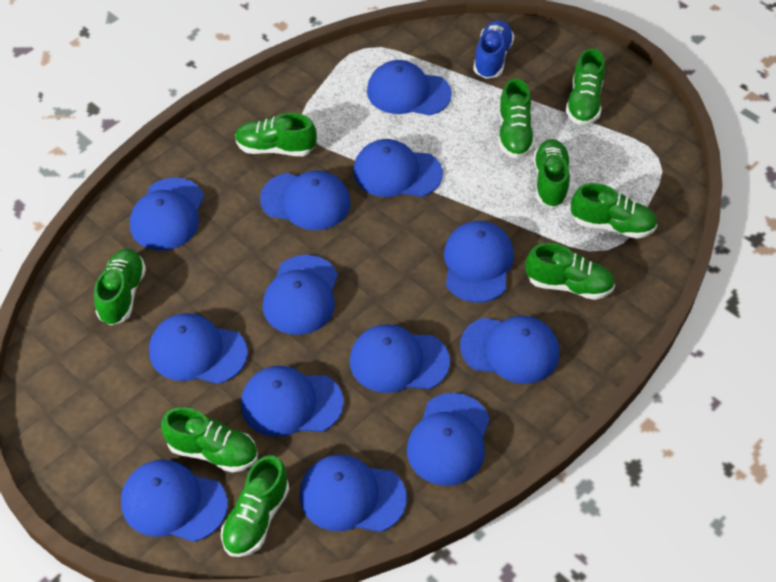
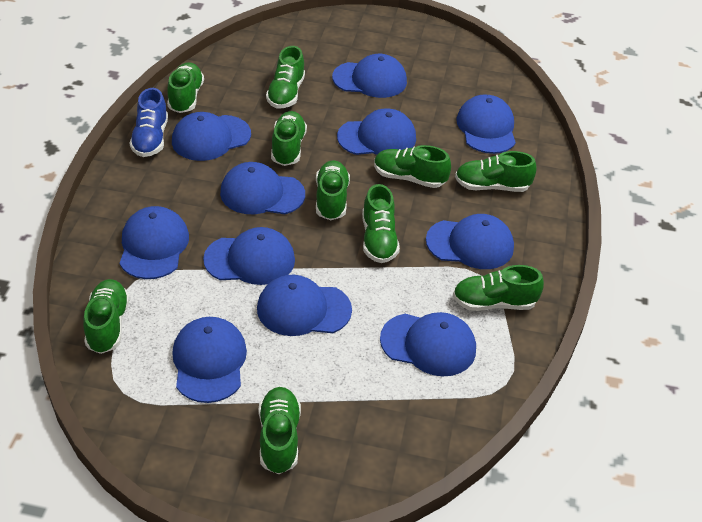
blue cap: [121,460,228,542] [130,178,204,251] [149,313,248,384] [241,366,344,437] [260,170,351,230] [263,255,338,335] [299,455,407,532] [350,324,450,393] [353,139,443,197] [367,60,452,115] [407,393,490,486] [444,221,514,303] [460,316,559,384] = 13 -> [120,206,189,279] [172,112,251,161] [172,317,247,403] [203,227,295,285] [220,162,305,214] [257,275,352,336] [332,54,407,98] [337,108,416,155] [380,312,476,377] [426,214,514,269] [457,94,516,154] = 11
green shoe: [94,249,146,325] [161,407,258,473] [221,455,290,557] [235,113,317,156] [499,78,535,159] [526,243,615,300] [533,139,570,208] [566,48,605,125] [571,183,657,239] = 9 -> [83,279,130,354] [167,62,204,113] [258,387,301,474] [266,46,305,108] [271,111,307,166] [316,160,350,220] [362,184,400,263] [374,145,451,188] [453,265,544,311] [455,151,537,192] = 10

